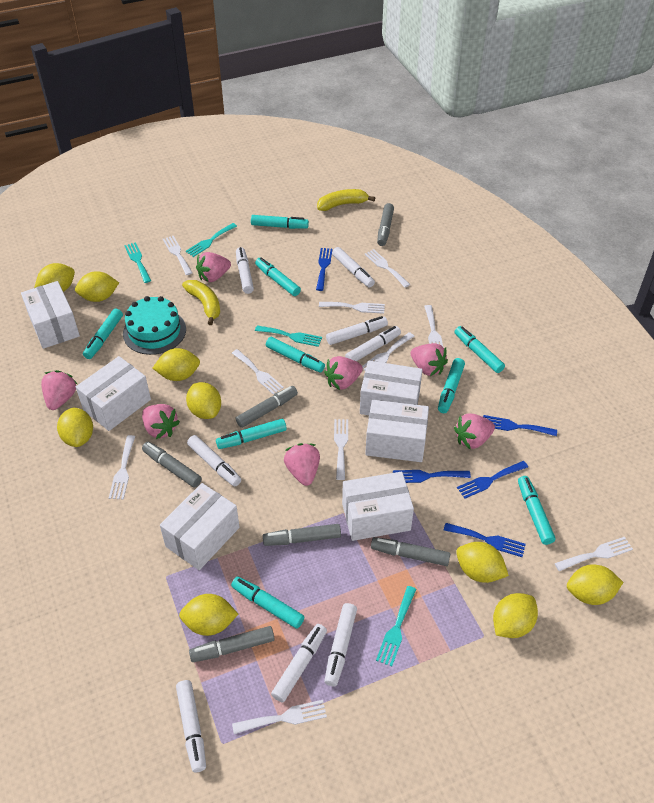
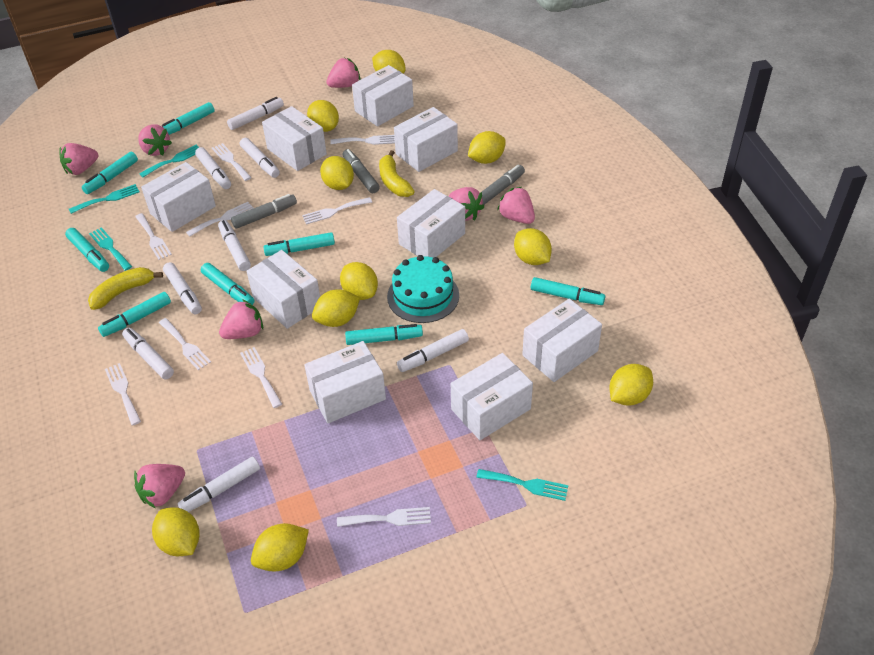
blue fork: [316,248,333,291] [393,470,471,483] [444,523,526,557] [457,461,528,499] [483,415,557,436] = 5 -> none = 0
grey marker: [142,442,202,488] [189,626,275,662] [236,386,298,428] [263,524,341,546] [371,537,450,566] [377,203,394,246] = 6 -> [231,194,297,229] [342,149,380,193] [480,165,525,205] = 3
turquoise marker: [83,309,123,359] [216,419,287,449] [231,576,304,629] [251,215,309,229] [255,257,301,296] [266,337,325,372] [438,358,465,413] [454,326,505,373] [518,476,555,545] = 9 -> [65,228,109,272] [82,152,138,194] [98,292,171,337] [162,102,215,135] [201,263,255,305] [263,232,335,256] [345,324,423,345] [531,277,605,305] = 8
white box: [21,281,80,349] [76,356,151,431] [160,483,240,570] [342,472,414,541] [360,361,422,415] [365,400,429,462] = 6 -> [141,162,216,232] [246,250,320,329] [262,106,327,171] [304,341,386,423] [352,65,414,127] [394,107,458,172] [397,189,465,258] [451,353,533,440] [522,299,602,382] = 9
white fork: [109,435,135,500] [163,236,193,275] [232,349,284,395] [232,700,327,734] [319,302,385,314] [334,419,348,480] [362,332,414,371] [365,249,410,287] [424,305,444,348] [555,537,633,571] = 10 -> [105,363,141,426] [135,213,172,260] [159,318,211,370] [186,202,254,237] [212,143,252,181] [240,347,282,408] [302,197,372,225] [330,135,395,145] [337,507,431,527] = 9
yellow lemon: [34,263,75,292] [57,408,93,447] [75,271,119,302] [153,348,200,381] [179,594,238,636] [186,382,221,419] [456,542,509,583] [493,593,538,638] [567,564,623,605] = 9 -> [152,507,200,556] [251,523,309,572] [307,100,339,132] [312,289,360,327] [320,156,354,190] [340,262,378,300] [372,50,406,74] [468,131,506,164] [514,228,552,265] [609,364,653,406] = 10

